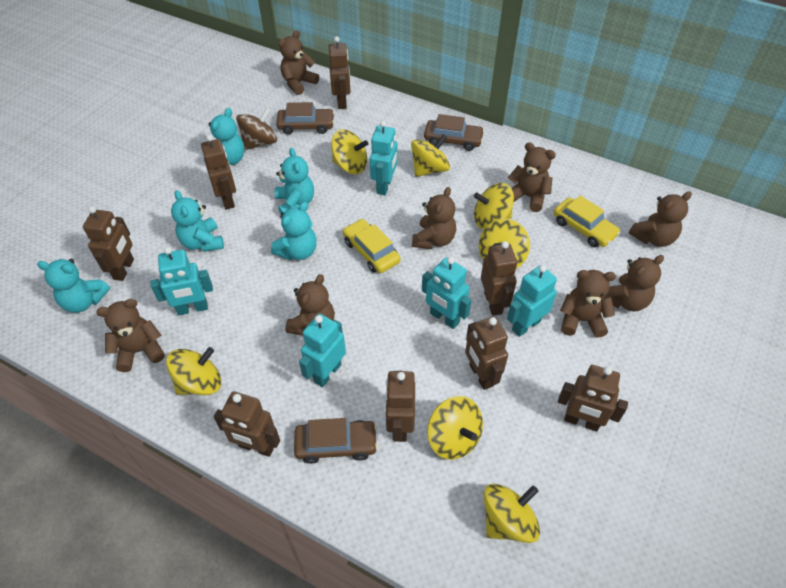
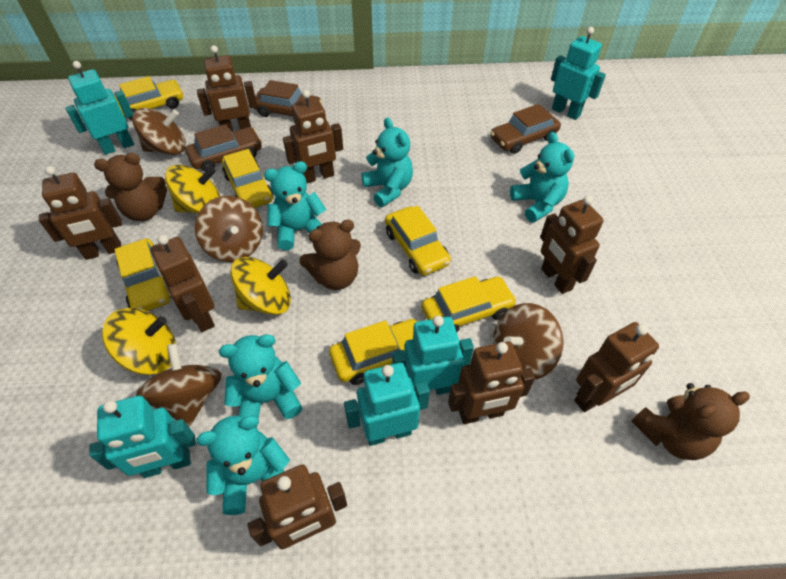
brown spinning top: [236,107,277,150] = 1 -> [132,108,186,155] [136,343,222,427] [195,196,263,262] [493,303,564,380] = 4
brown teddy bear: [96,299,165,372] [279,30,319,95] [285,274,335,336] [412,187,456,249] [508,142,556,212] [560,270,616,338] [605,255,664,311] [629,191,692,247] = 8 -> [94,153,167,221] [299,220,361,290] [631,383,750,460] = 3
yellow car: [343,219,400,273] [554,196,620,247] = 2 -> [114,239,171,311] [115,76,183,120] [222,149,274,208] [329,319,418,385] [385,206,451,276] [422,276,517,332] = 6
yellow spinning top: [166,347,221,395] [331,129,368,174] [411,134,450,177] [427,396,483,460] [474,183,514,229] [479,218,530,269] [484,484,540,543] = 7 -> [102,308,176,375] [165,165,221,214] [230,257,291,315] = 3

